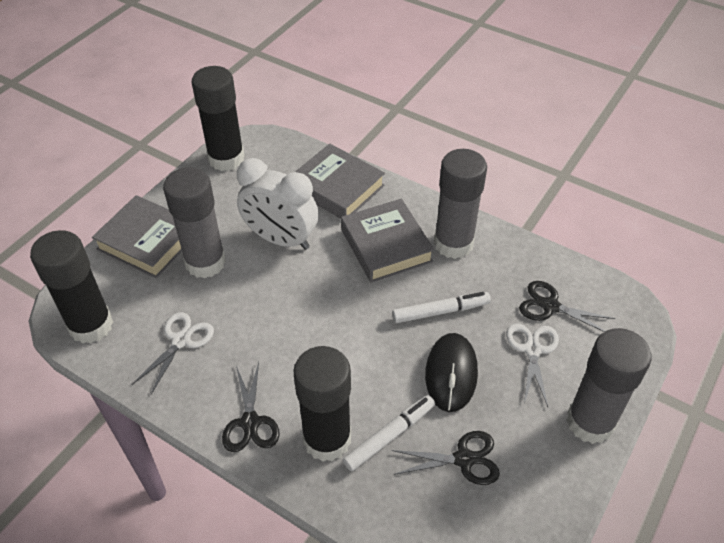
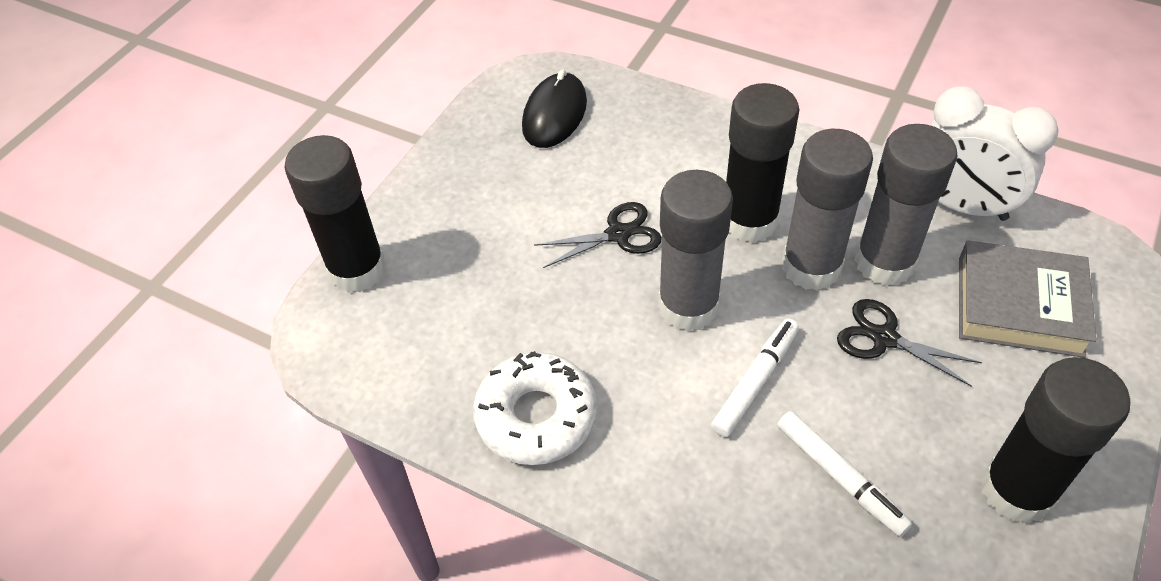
black scissors: [222,362,280,452] [391,431,500,485] [519,281,616,332] = 3 -> [534,202,662,268] [837,299,982,387] = 2
grey book: [92,195,182,278] [295,144,385,219] [341,198,434,283] = 3 -> [959,240,1097,358] = 1
white donut: none = 0 -> [473,351,597,465] = 1
white scissors: [131,312,214,395] [506,323,559,407] = 2 -> none = 0

